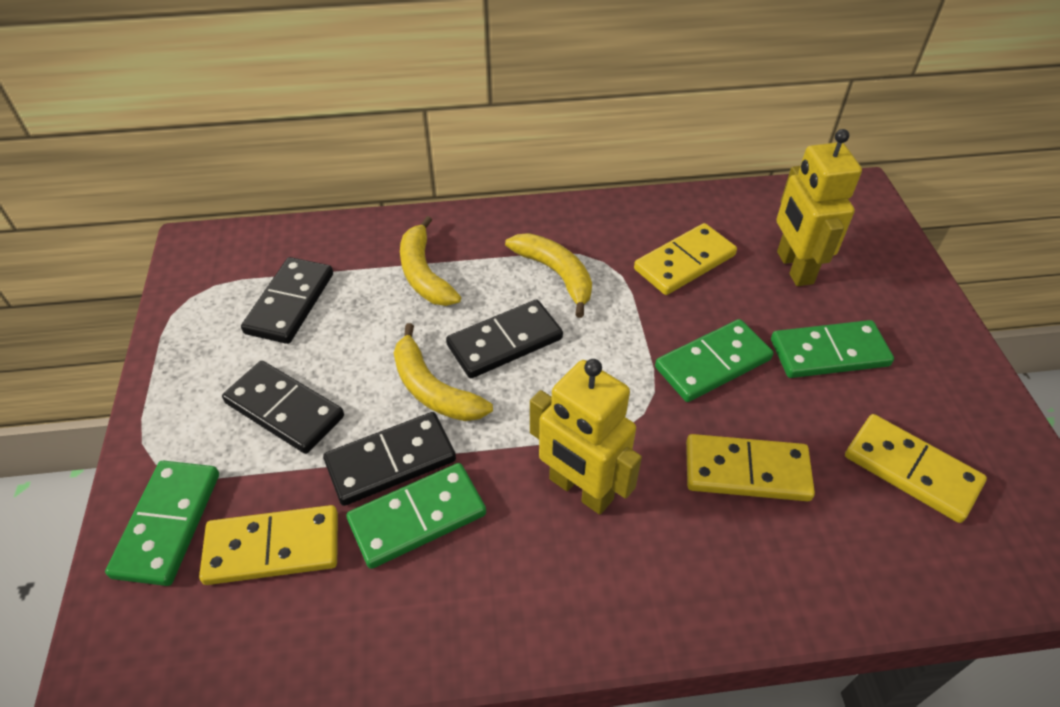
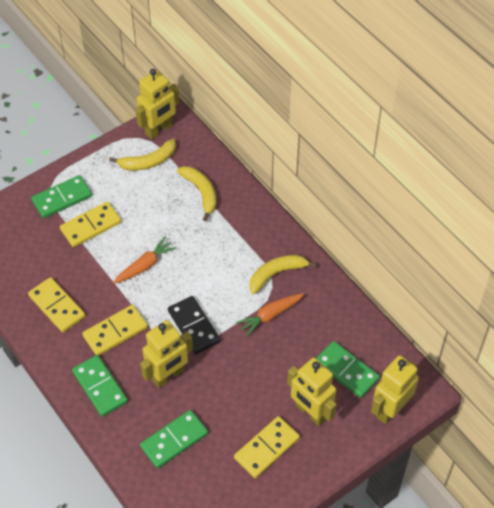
black domino: [222,361,344,454] [241,257,333,344] [323,412,456,506] [446,299,563,378] = 4 -> [168,296,221,354] = 1
orange carrot: none = 0 -> [113,237,177,284] [236,293,304,337] = 2
yellow robot: [530,359,642,515] [777,129,862,286] = 2 -> [135,69,179,139] [140,320,193,388] [287,358,337,426] [371,355,419,424] = 4

